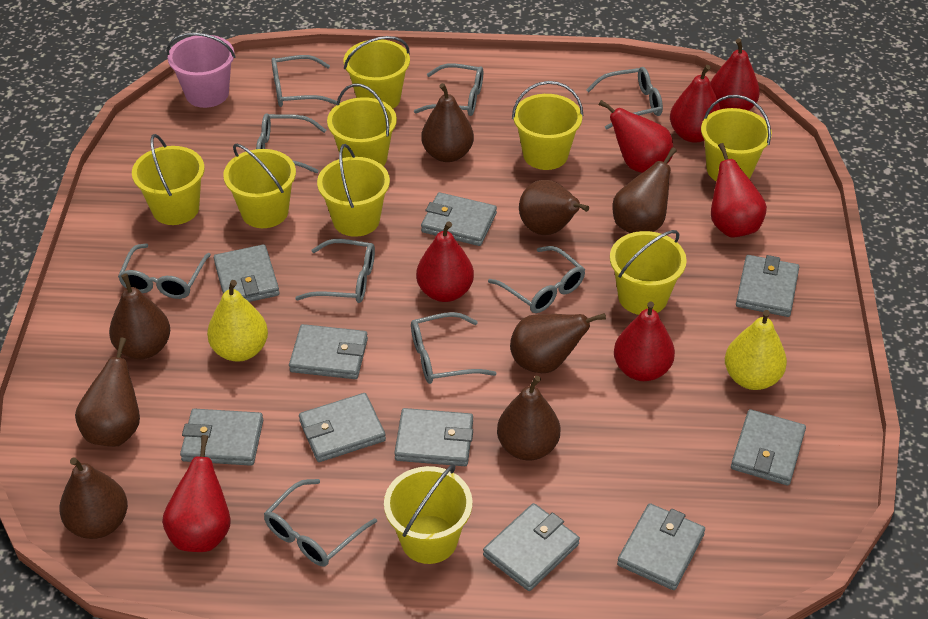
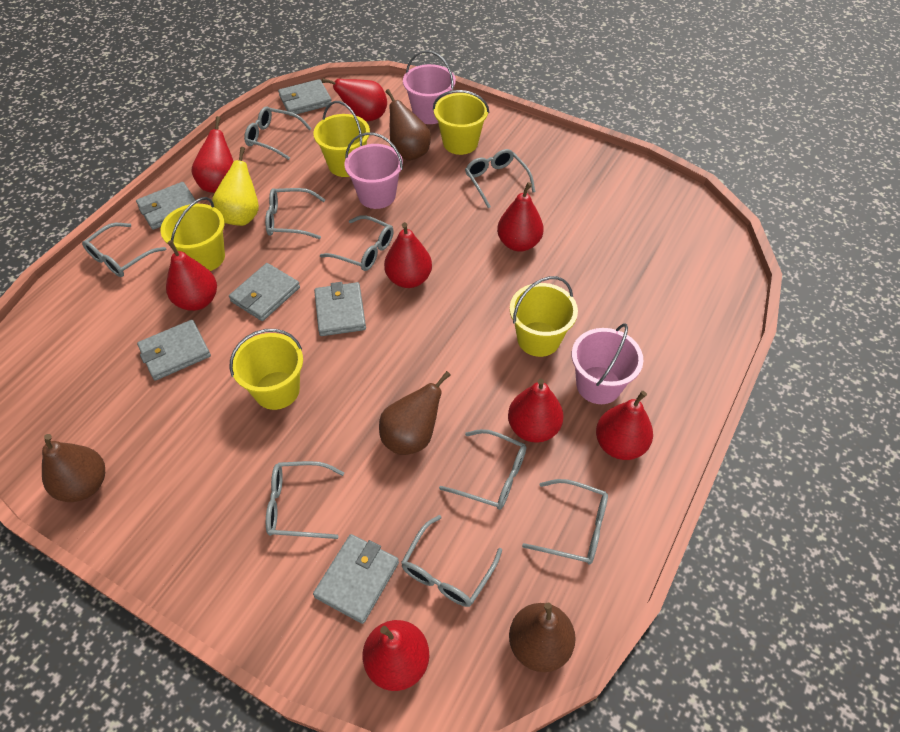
brown pear: [59,457,128,539] [75,338,140,447] [109,273,170,359] [421,83,474,162] [497,376,560,460] [510,313,606,373] [519,180,589,235] [612,147,677,233] = 8 -> [42,434,105,502] [379,371,451,455] [386,89,431,161] [509,602,576,672] = 4
grey wallet: [180,409,263,466] [214,244,279,302] [289,324,368,379] [299,393,386,462] [394,408,473,466] [421,192,497,246] [483,503,580,591] [617,503,705,590] [731,409,806,486] [736,255,799,317] = 10 -> [136,182,198,230] [137,320,211,381] [229,263,300,321] [278,79,332,116] [313,534,399,624] [314,282,366,336] = 6
pink bucket: [166,33,236,108] = 1 -> [344,132,403,209] [403,50,456,124] [572,323,643,404] = 3
red pear: [162,435,231,552] [416,221,474,302] [598,100,673,173] [614,302,675,381] [670,65,720,143] [710,38,760,111] [711,143,767,238] = 7 -> [166,240,217,311] [191,116,234,193] [322,78,387,122] [362,620,429,691] [384,222,432,288] [497,182,544,252] [508,379,564,443] [596,391,653,460] = 8
yellow bucket: [132,134,205,225] [223,144,296,228] [317,144,390,237] [327,84,397,166] [344,36,410,109] [384,464,473,564] [512,81,583,170] [610,230,687,315] [701,95,772,181] = 9 -> [160,197,225,271] [229,329,303,410] [313,101,370,177] [433,90,489,155] [510,276,578,357] = 5
yellow pear: [207,280,268,362] [725,310,787,390] = 2 -> [212,147,259,226] = 1

